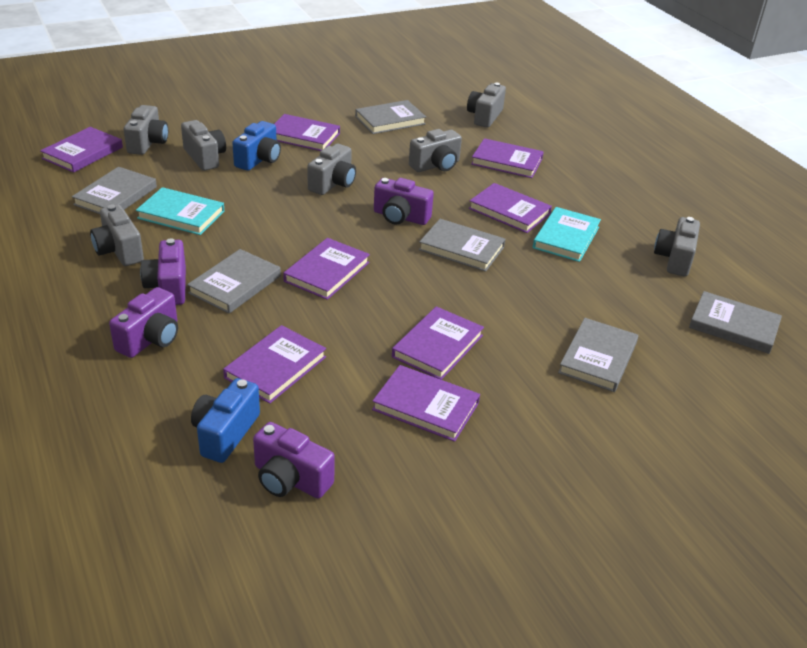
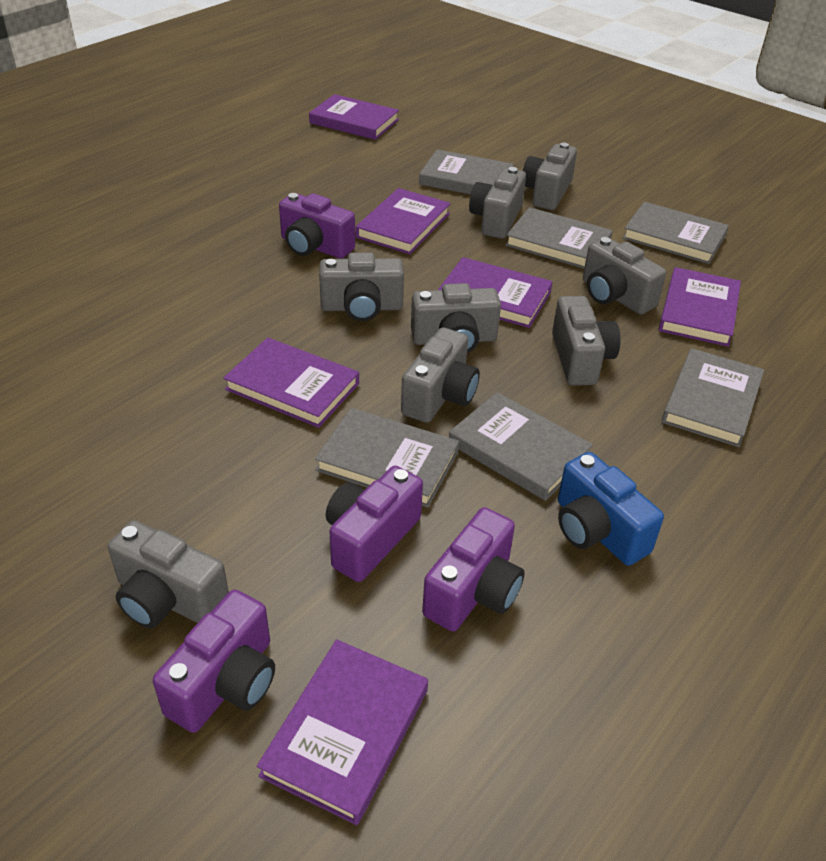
blue camera: [191,378,260,463] [232,121,281,171] = 2 -> [558,452,664,566] = 1
grey camera: [90,204,144,266] [124,105,168,155] [181,120,226,171] [307,144,356,195] [409,129,462,172] [467,82,506,128] [654,217,700,276] = 7 -> [108,520,229,628] [319,253,404,321] [401,327,480,423] [411,283,501,353] [469,167,526,239] [523,143,577,210] [552,296,620,386] [583,237,666,315] = 8
purple book: [40,127,123,173] [223,325,326,404] [274,114,340,151] [283,238,370,300] [372,365,480,442] [392,306,484,380] [469,183,552,233] [471,138,544,178] = 8 -> [223,337,359,428] [257,639,428,825] [309,94,399,140] [356,188,451,254] [438,257,553,328] [659,267,741,347] = 6
turquoise book: [136,187,224,235] [533,207,601,262] = 2 -> none = 0

